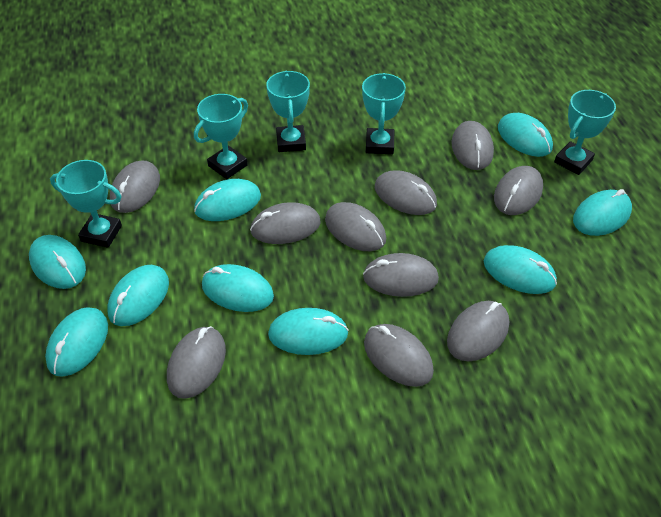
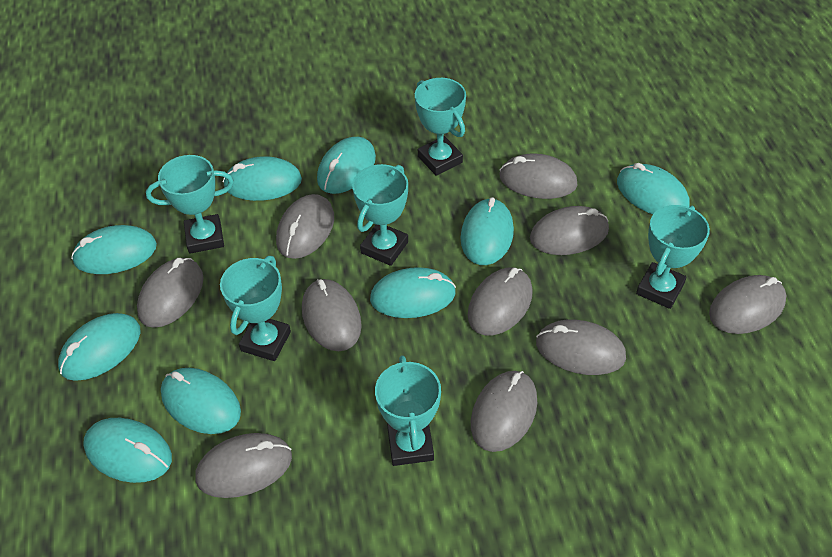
turquoise trophy: [50,160,122,248] [194,94,248,179] [266,71,310,152] [362,73,406,154] [554,90,616,175] = 5 -> [146,155,234,254] [220,256,291,361] [352,164,408,266] [375,355,441,466] [415,78,466,176] [636,205,710,309] = 6

